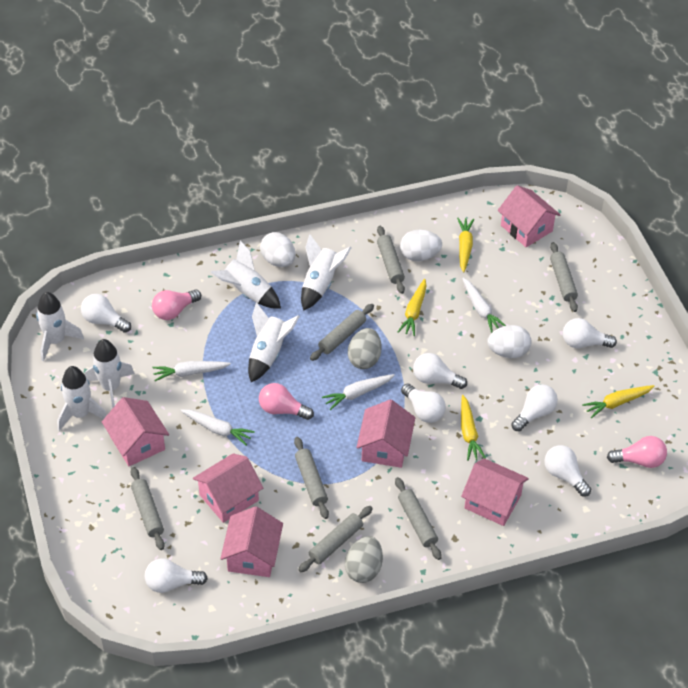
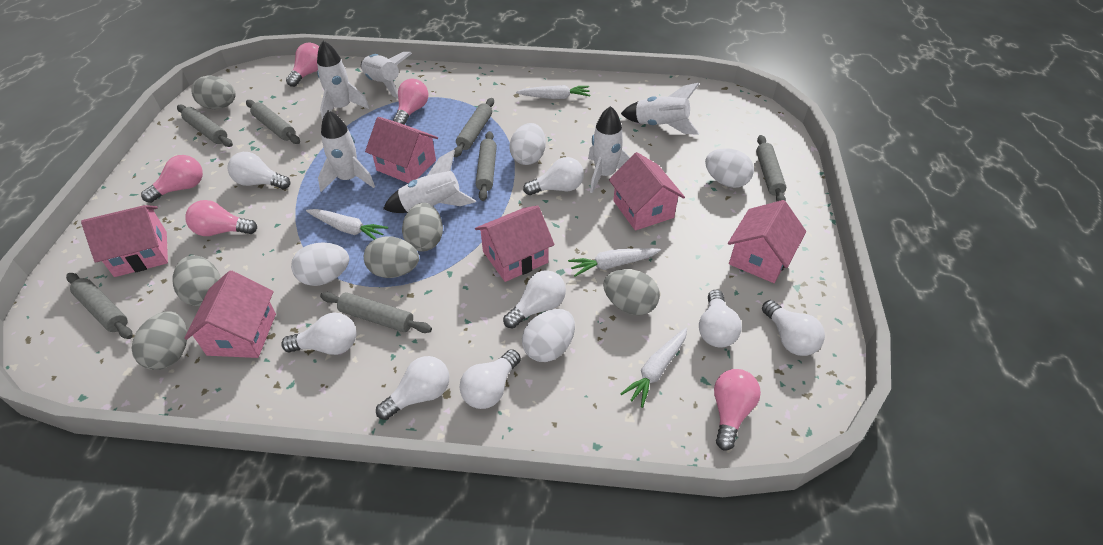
grey egg: [345,536,383,583] [348,328,382,369] = 2 -> [132,311,187,370] [173,255,221,306] [191,75,236,109] [364,236,419,278] [402,203,443,251] [603,269,660,315] = 6
pink light bulb: [152,289,201,320] [259,383,314,420] [607,436,667,468] = 3 -> [141,155,203,203] [185,200,257,236] [286,42,319,87] [393,78,428,125] [714,369,761,451] = 5
white egg: [260,232,295,267] [400,230,442,261] [487,325,531,358] = 3 -> [291,242,349,286] [509,123,546,165] [522,309,575,362] [705,148,754,188] = 4
white light bulb: [81,294,131,333] [145,559,208,593] [401,383,446,423] [413,353,467,389] [511,384,558,431] [544,445,591,497] [563,318,617,348] = 7 -> [227,152,290,189] [281,313,356,355] [376,356,449,420] [460,349,521,409] [503,270,566,329] [523,157,584,195] [699,290,742,347] [762,300,825,356] = 8
yellow carrot: [398,279,427,336] [457,218,474,273] [461,395,486,461] [582,385,655,418] = 4 -> none = 0

